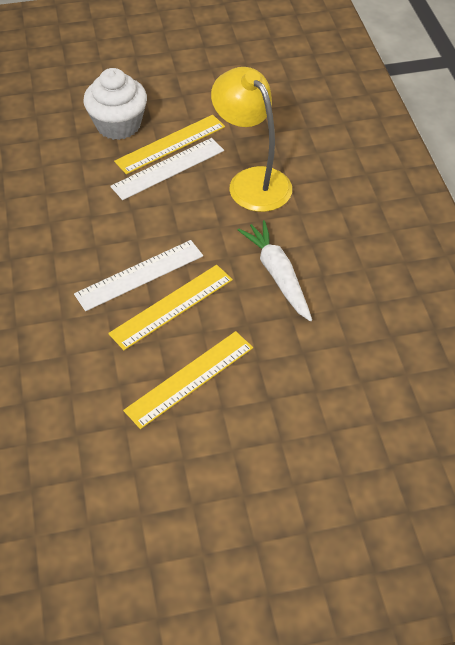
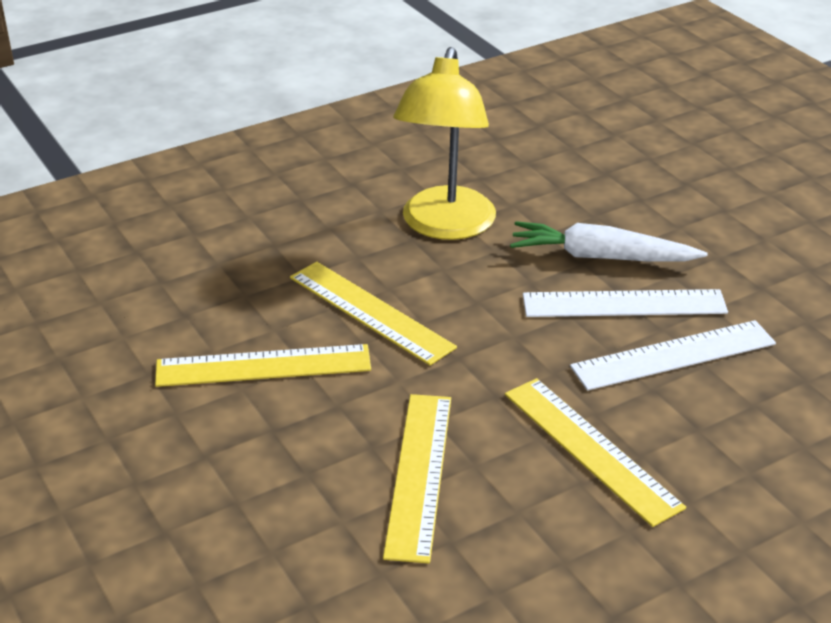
white cupcake: [83,68,147,140] = 1 -> none = 0
yellow ruler: [108,265,233,350] [114,115,225,174] [123,331,253,429] = 3 -> [155,344,371,387] [290,262,457,366] [383,394,451,563] [505,378,686,527] = 4

